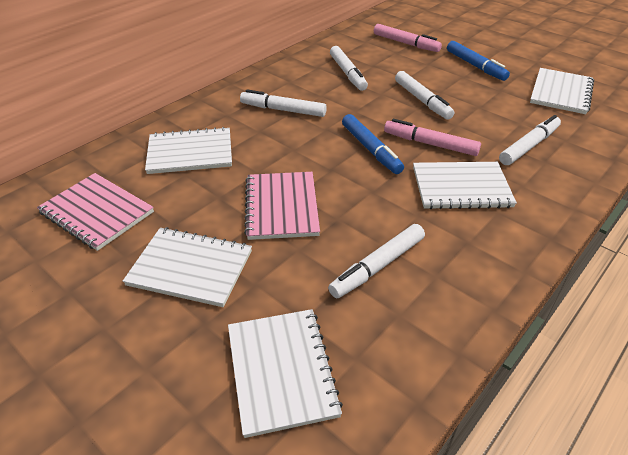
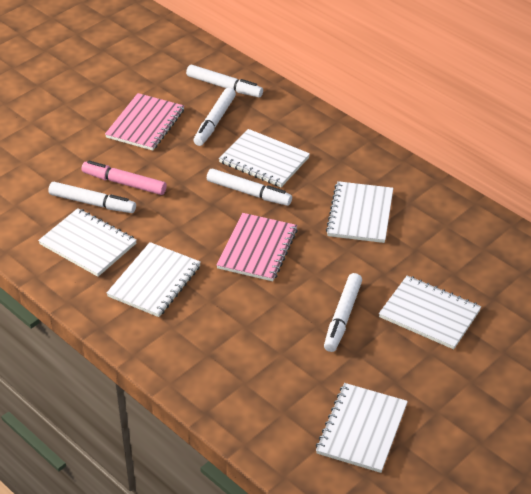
blue marker: [342,114,404,174] [447,41,510,81] = 2 -> none = 0
pink marker: [374,24,442,52] [384,119,481,156] = 2 -> [82,161,167,195] = 1
white notebook: [123,227,252,307] [145,127,232,174] [228,309,343,438] [413,162,517,209] [530,68,594,114] = 5 -> [38,208,137,277] [107,242,201,317] [219,129,310,187] [316,383,408,473] [326,181,393,243] [379,275,481,349] = 6

